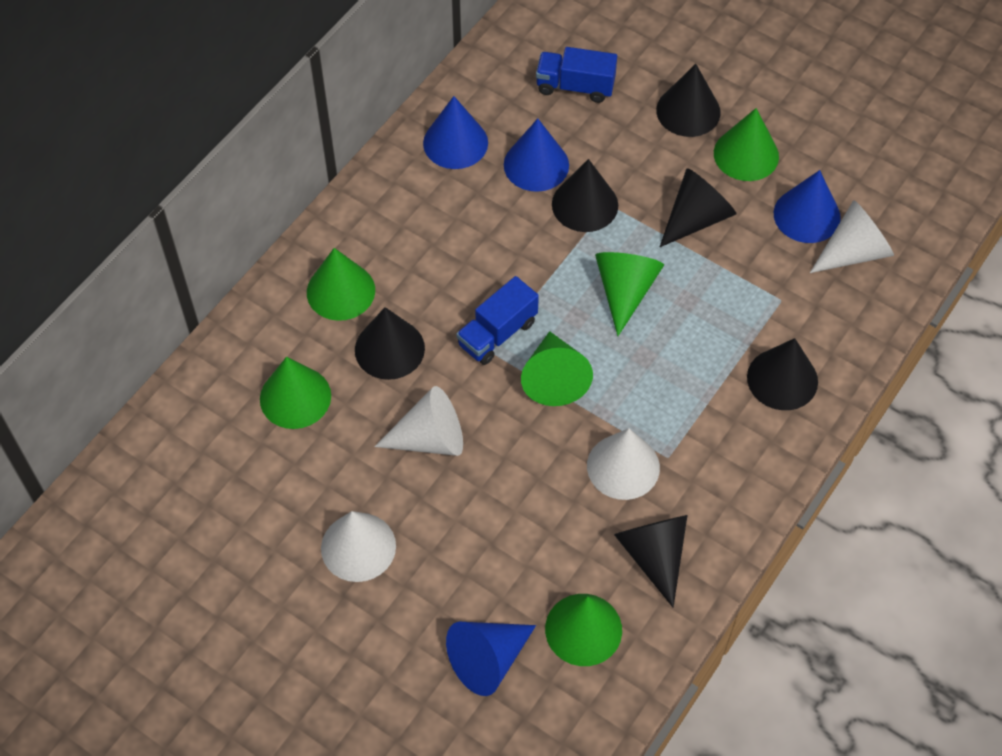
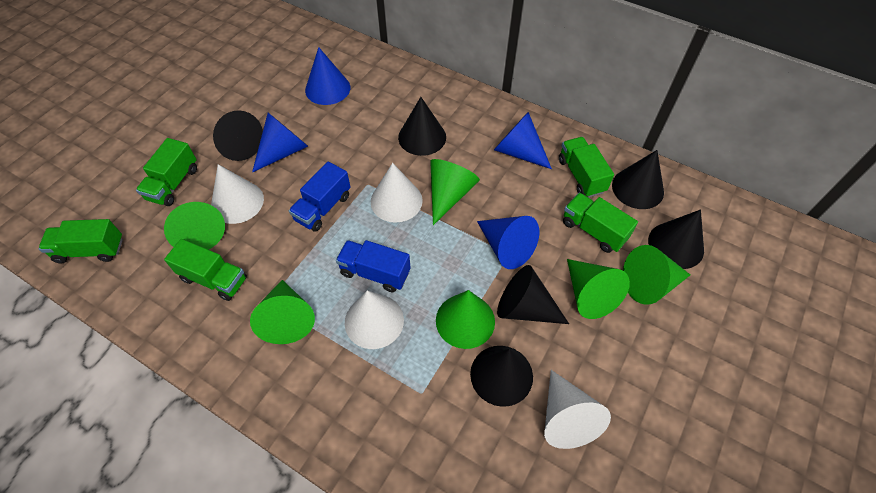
green truck: none = 0 -> [39,219,123,263] [136,138,197,206] [164,239,247,301] [559,137,614,198] [563,193,638,253] = 5

